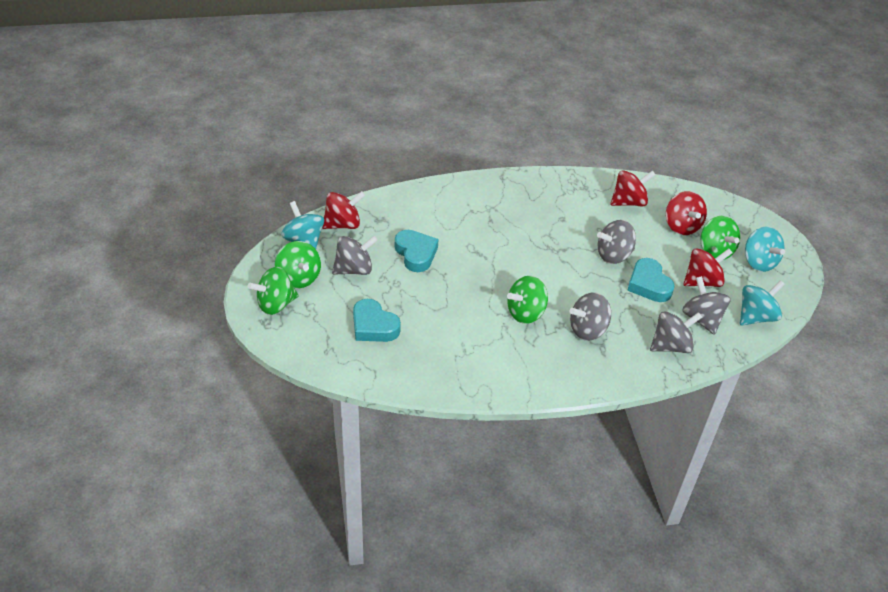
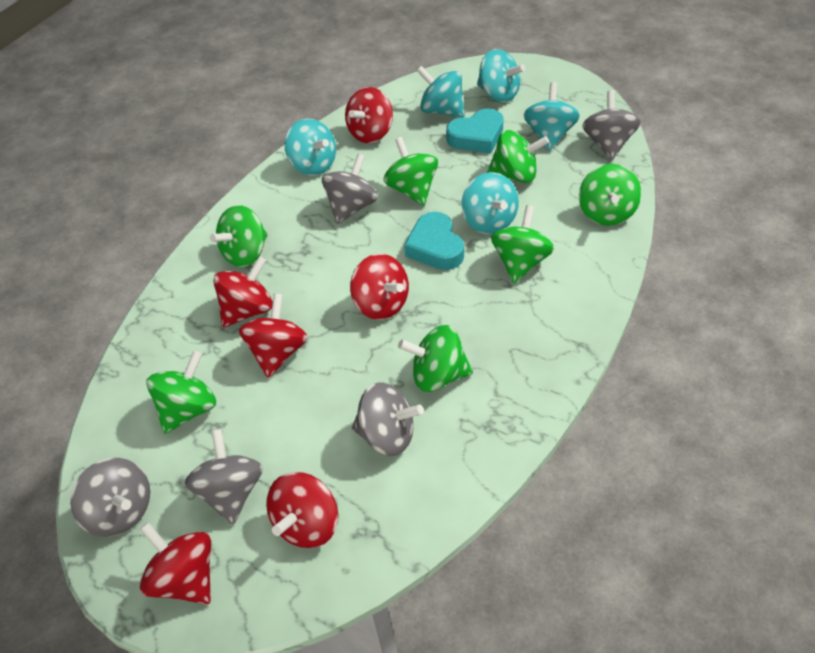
green spinning top: [248,267,299,315] [275,241,321,288] [507,276,548,324] [701,216,740,260] = 4 -> [146,351,216,434] [210,205,268,267] [383,137,438,206] [398,325,473,392] [487,130,549,183] [491,205,554,283] [579,164,641,226] = 7
red spinning top: [322,191,365,229] [610,170,656,206] [666,191,707,235] [683,248,732,287] = 4 -> [140,522,211,604] [213,256,273,327] [239,294,308,378] [266,472,338,548] [345,87,393,143] [350,254,409,320] = 6
turquoise heart: [353,299,401,342] [395,230,438,272] [627,258,674,302] = 3 -> [404,212,464,270] [446,109,504,153] = 2
turquoise spinning top: [281,201,324,249] [740,280,785,326] [745,226,785,272] = 3 -> [285,119,336,176] [417,66,465,117] [461,172,519,234] [477,49,525,102] [523,82,580,151] = 5

